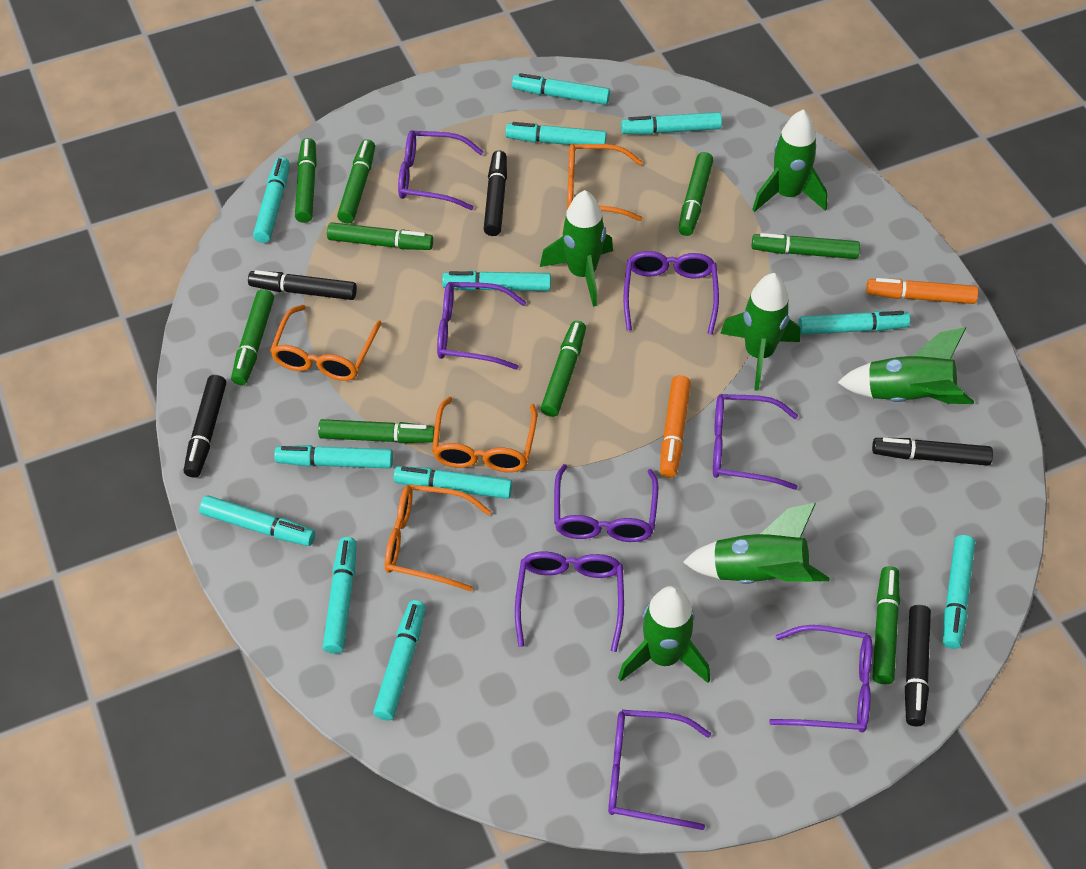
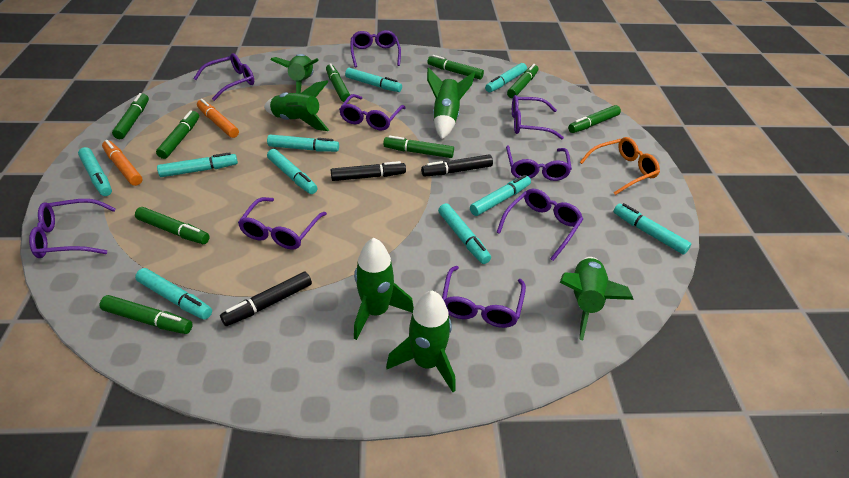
black marker: [184,375,226,478] [248,270,357,300] [484,150,507,236] [872,438,993,466] [905,605,931,727] = 5 -> [220,272,312,326] [331,161,406,181] [421,155,493,176] = 3
orange glasses: [270,305,382,381] [385,484,491,591] [432,397,537,472] [567,144,642,221] = 4 -> [580,137,660,195] = 1
purple glasses: [398,130,484,210] [437,282,526,370] [515,551,624,652] [554,464,658,542] [608,710,711,830] [623,251,719,335] [713,394,798,490] [769,625,872,732] = 8 -> [29,199,116,258] [193,53,254,101] [238,197,327,250] [339,94,405,131] [350,30,401,68] [442,266,526,328] [496,189,583,261] [506,146,572,181] [512,95,564,140] = 9
turquoise marker: [199,496,315,546] [253,157,290,243] [274,445,393,468] [323,537,357,654] [373,600,426,721] [393,466,512,499] [442,271,551,291] [505,122,607,145] [512,73,610,105] [621,112,722,135] [798,311,910,335] [943,535,975,649] = 12 -> [78,147,112,196] [135,268,212,320] [157,152,238,177] [267,134,339,152] [267,149,317,194] [345,68,402,92] [438,203,491,264] [470,175,531,216] [485,63,527,92] [613,203,691,255] = 10

